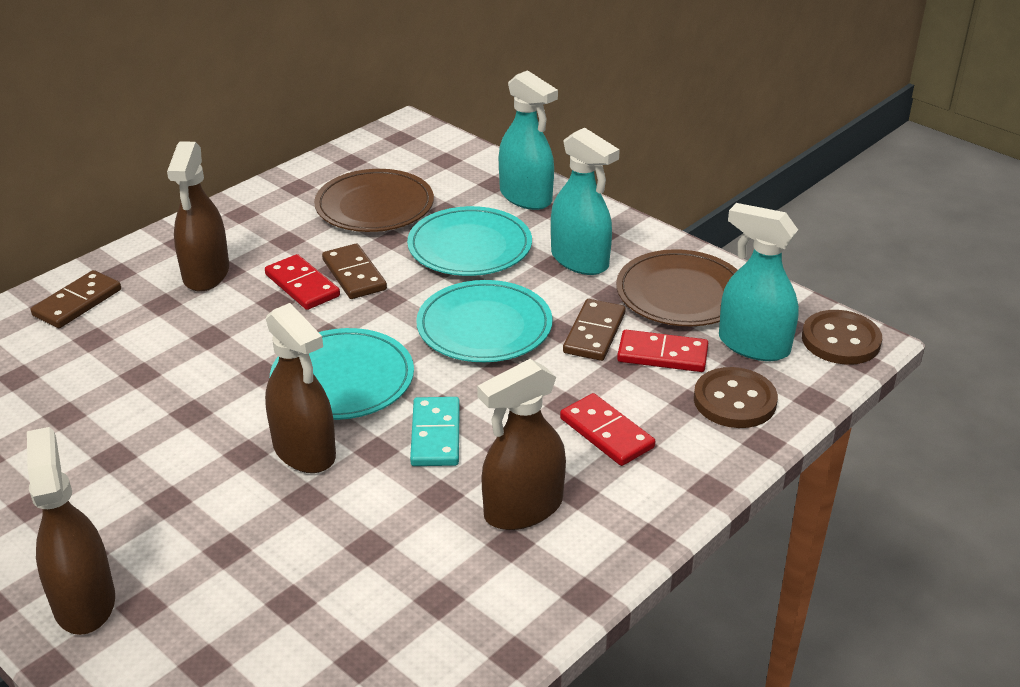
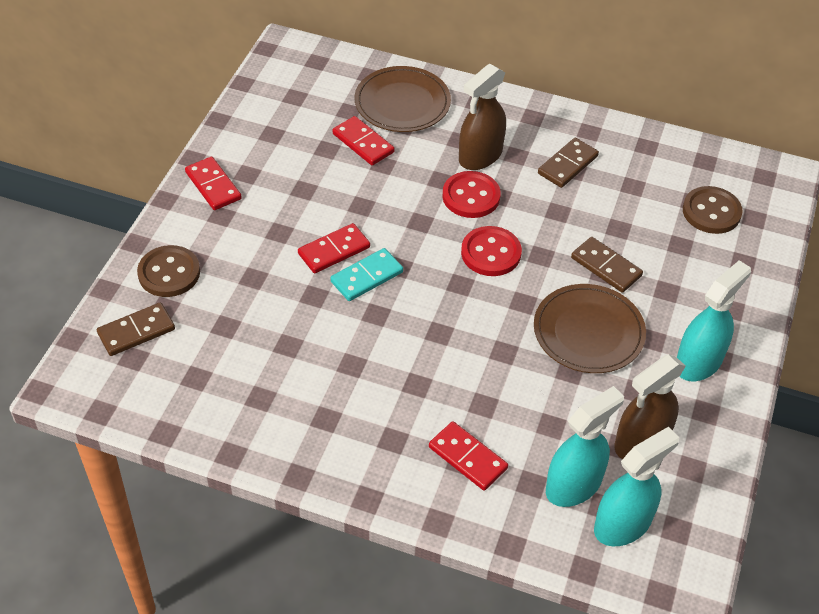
brown spray bottle: [27,427,115,635] [167,141,229,292] [265,303,336,473] [477,359,566,530] = 4 -> [459,64,506,170] [615,355,686,459] = 2
red button: none = 0 -> [442,171,501,218] [461,226,522,276] = 2
red domino: [265,254,340,310] [560,393,655,466] [617,330,708,372] = 3 -> [185,157,242,210] [298,223,370,273] [333,116,394,165] [429,421,508,490] = 4
turquoise plate: [270,328,414,420] [407,206,532,276] [416,280,553,362] = 3 -> none = 0

